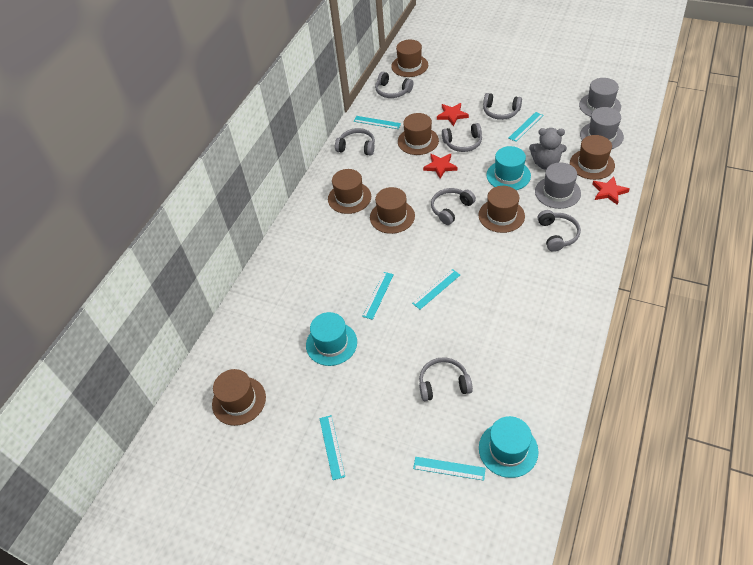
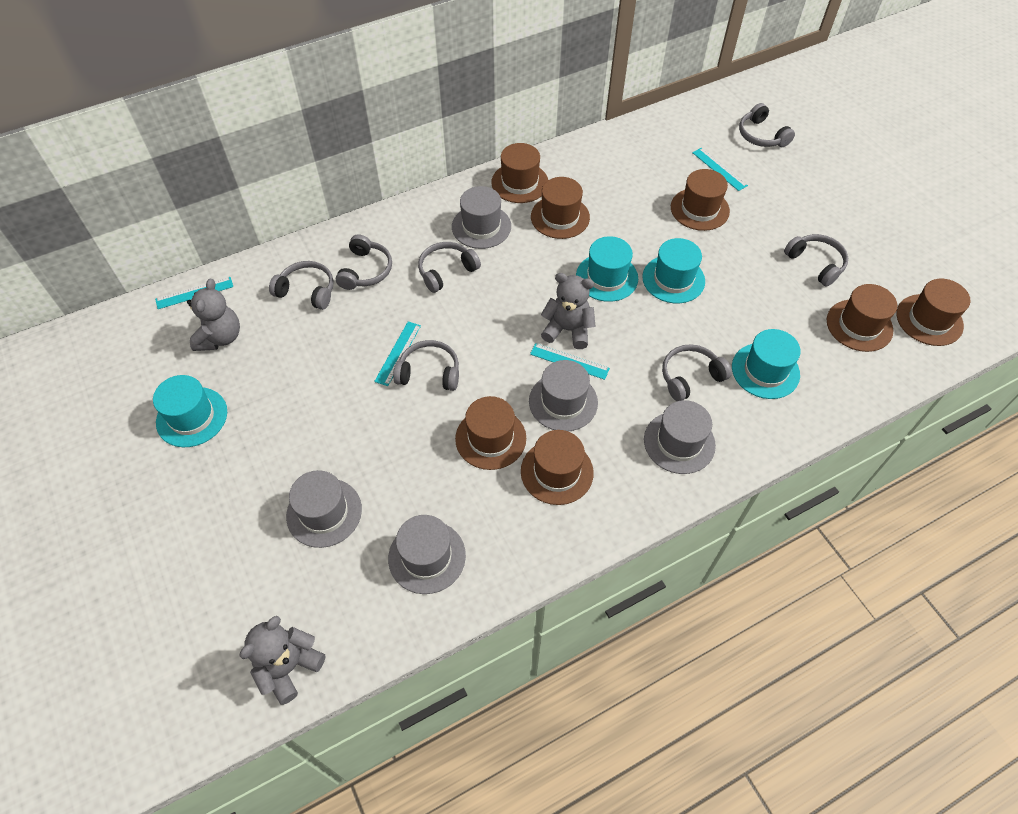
grey hat: [535,162,581,209] [579,78,621,117] [580,107,624,149] = 3 -> [286,470,362,548] [388,515,466,594] [452,186,511,249] [529,360,598,431] [644,400,716,474] = 5
grey teddy bear: [529,128,567,170] = 1 -> [187,279,240,351] [239,616,326,705] [541,273,596,349] = 3
red star: [423,154,458,179] [437,103,469,126] [592,177,630,205] = 3 -> none = 0
turquoise hat: [306,312,357,366] [479,416,538,478] [486,146,531,190] = 3 -> [153,375,227,447] [576,236,638,302] [642,238,705,304] [732,329,801,399] = 4
turquoise ruler: [319,415,345,480] [354,116,401,129] [362,272,394,320] [412,269,460,309] [413,457,486,481] [509,112,543,142] = 6 -> [155,277,233,309] [374,322,421,386] [530,343,610,380] [692,148,748,191] = 4

